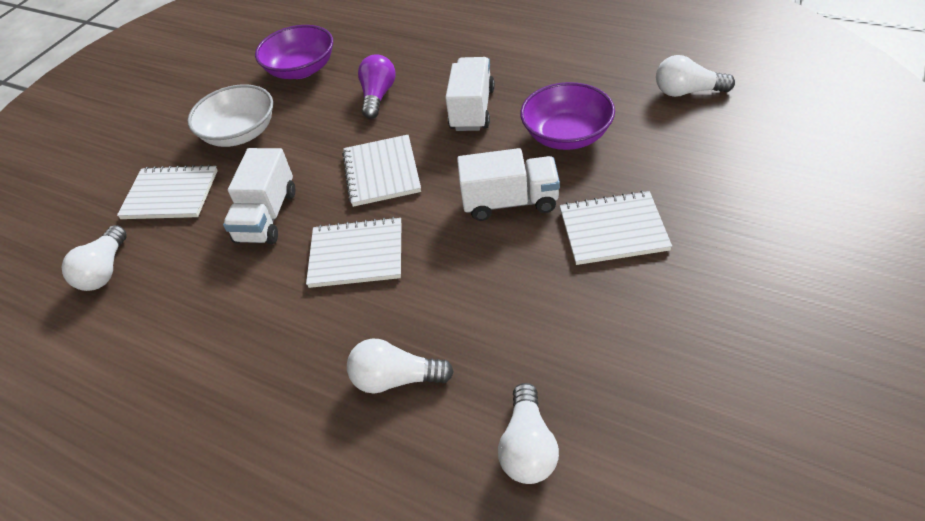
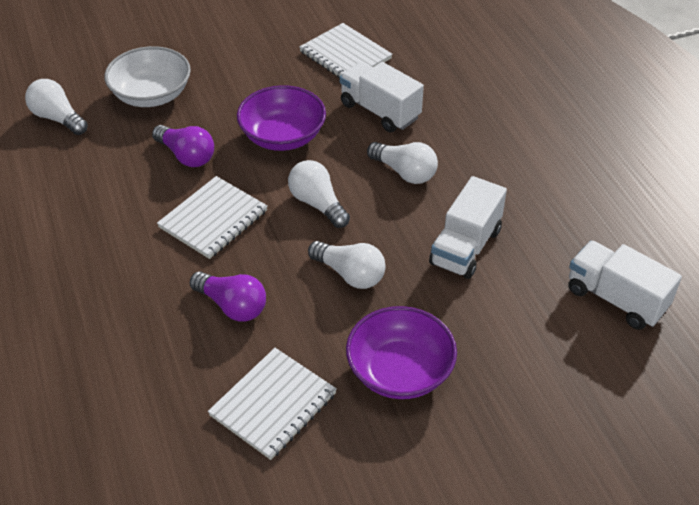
purple light bulb: [358,54,396,119] = 1 -> [152,125,214,167] [190,271,266,322] = 2
white notebook: [117,165,218,219] [306,217,401,288] [342,135,421,207] [560,191,672,265] = 4 -> [157,176,268,259] [208,348,337,460] [299,23,393,78] = 3

